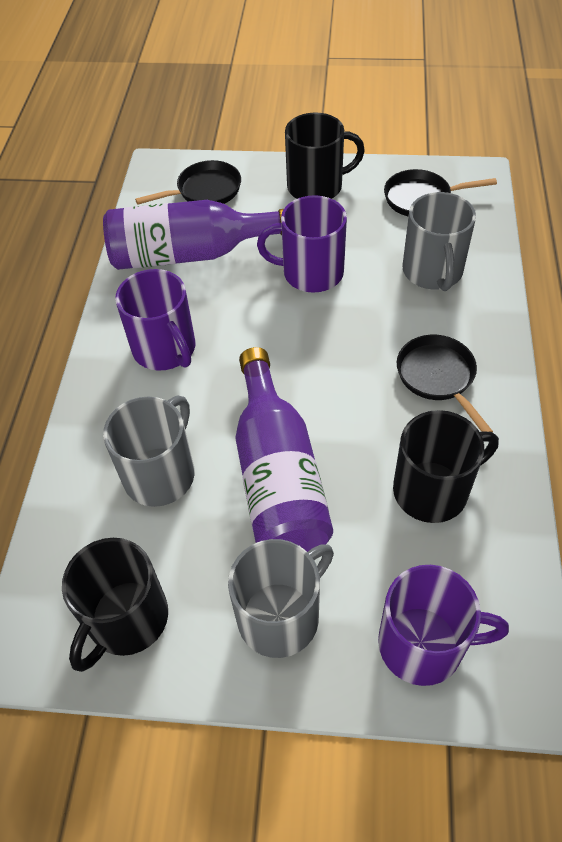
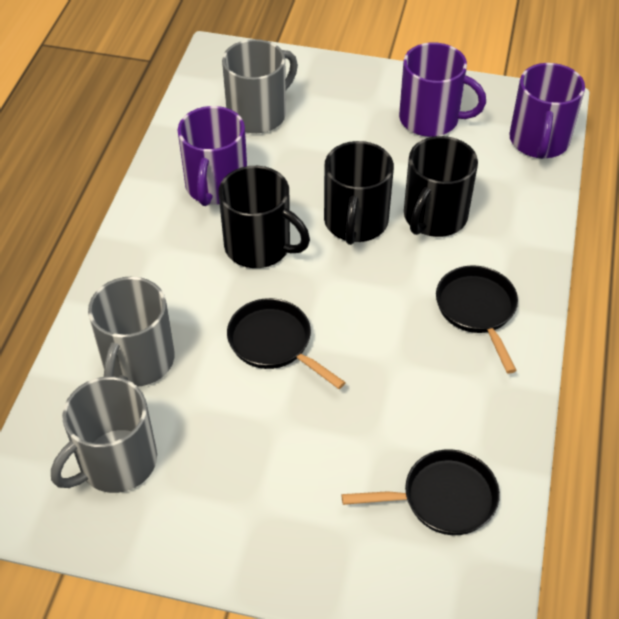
purple bottle: [103,200,284,270] [235,347,333,552] = 2 -> none = 0

